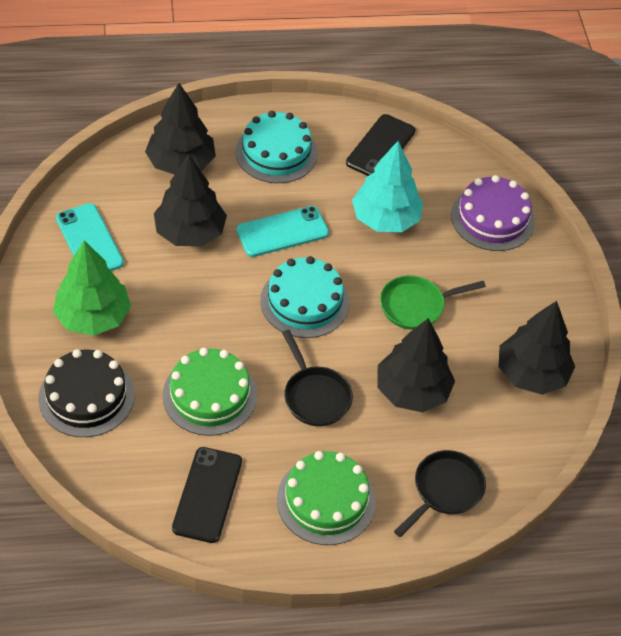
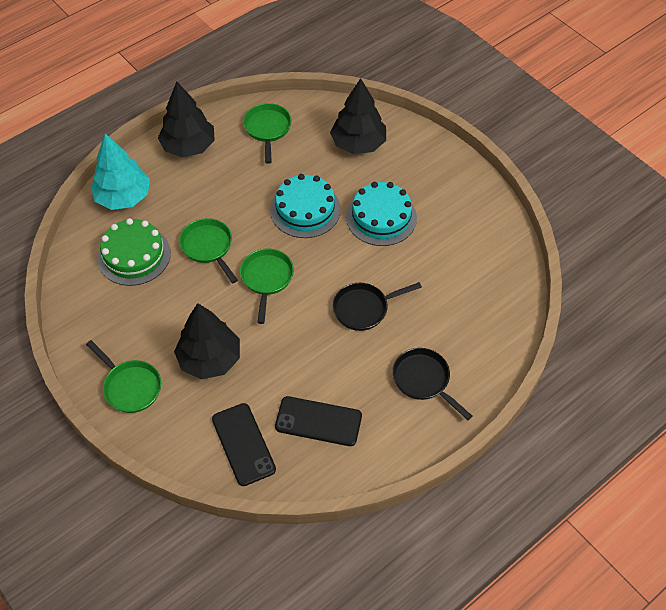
black cake: [38,349,135,437] = 1 -> none = 0
black tree: [145,83,216,175] [154,154,227,247] [377,318,455,413] [498,301,575,395] = 4 -> [158,81,215,158] [174,303,240,379] [330,78,386,154] = 3
green cake: [162,348,257,436] [277,451,376,545] = 2 -> [97,218,171,286] = 1
green pan: [380,275,486,330] = 1 -> [86,340,161,413] [179,218,238,283] [240,249,294,324] [243,103,292,164] = 4
green tree: [53,240,131,336] = 1 -> none = 0
purple cake: [451,175,535,251] = 1 -> none = 0
turquoise phone: [56,203,124,271] [236,206,329,257] = 2 -> none = 0

